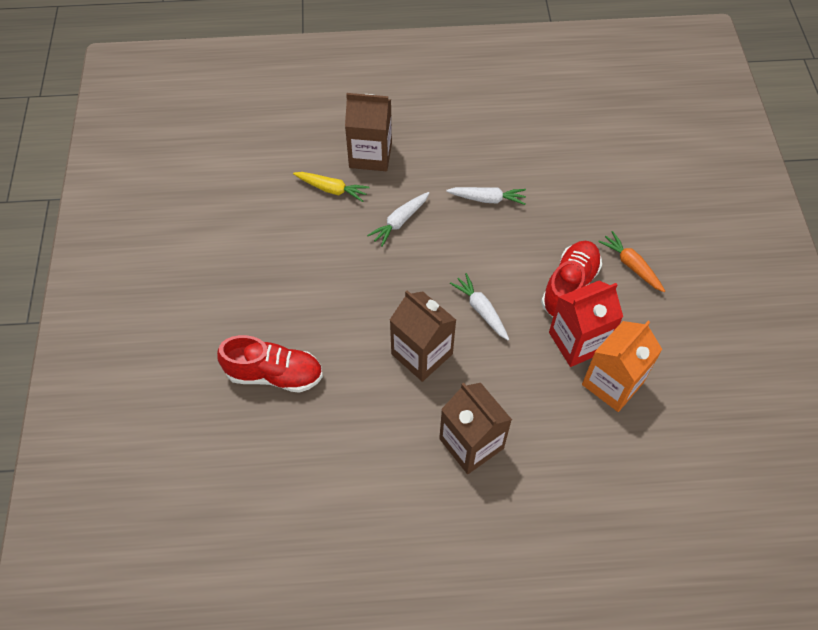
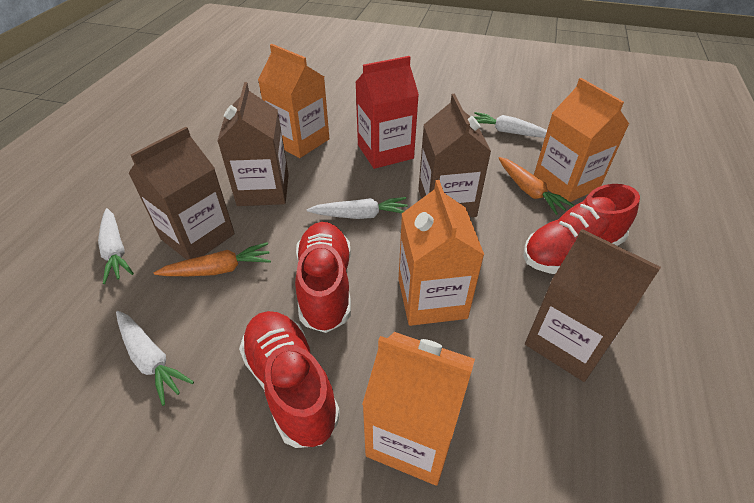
brown carton: [345,93,392,171] [390,290,456,382] [439,383,512,474] = 3 -> [128,127,235,260] [217,82,289,206] [418,94,491,217] [525,229,661,382] = 4
orange carrot: [598,231,665,292] = 1 -> [154,242,271,276] [499,157,574,215] = 2
orange carton: [582,321,662,412] = 1 -> [258,44,329,158] [362,332,475,486] [398,180,484,326] [534,78,629,202] = 4
red shoe: [217,335,323,393] [541,241,602,317] = 2 -> [239,311,340,448] [295,222,351,333] [523,184,640,274] = 3
white carrot: [367,192,429,247] [446,187,526,205] [450,273,509,340] = 3 -> [98,208,134,284] [116,311,194,406] [307,197,407,219] [474,112,547,138] = 4
yellow carrot: [293,172,370,202] = 1 -> none = 0

